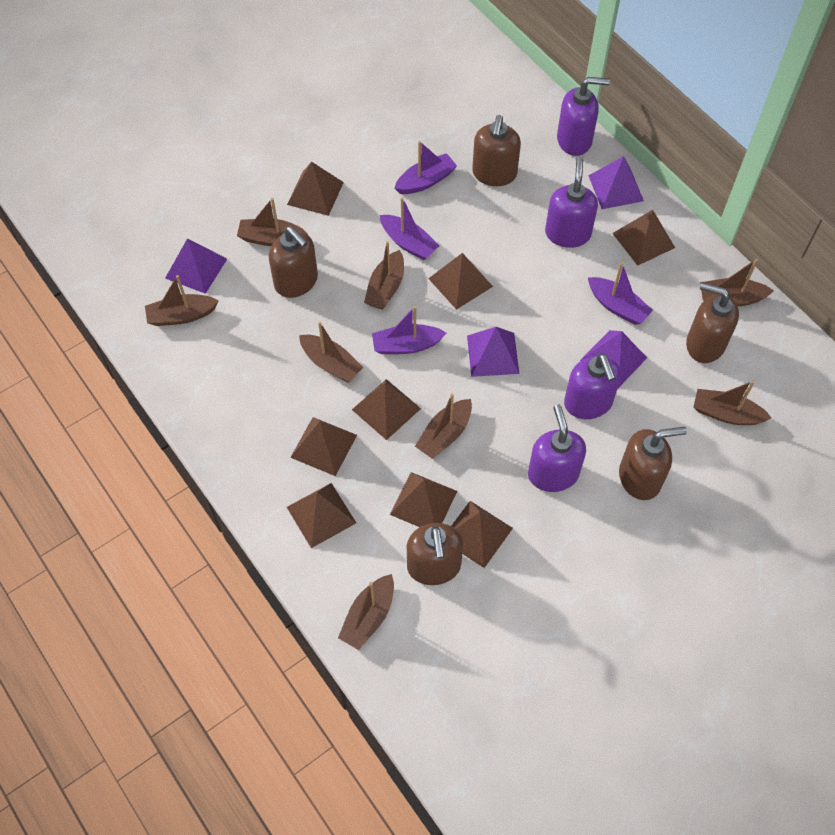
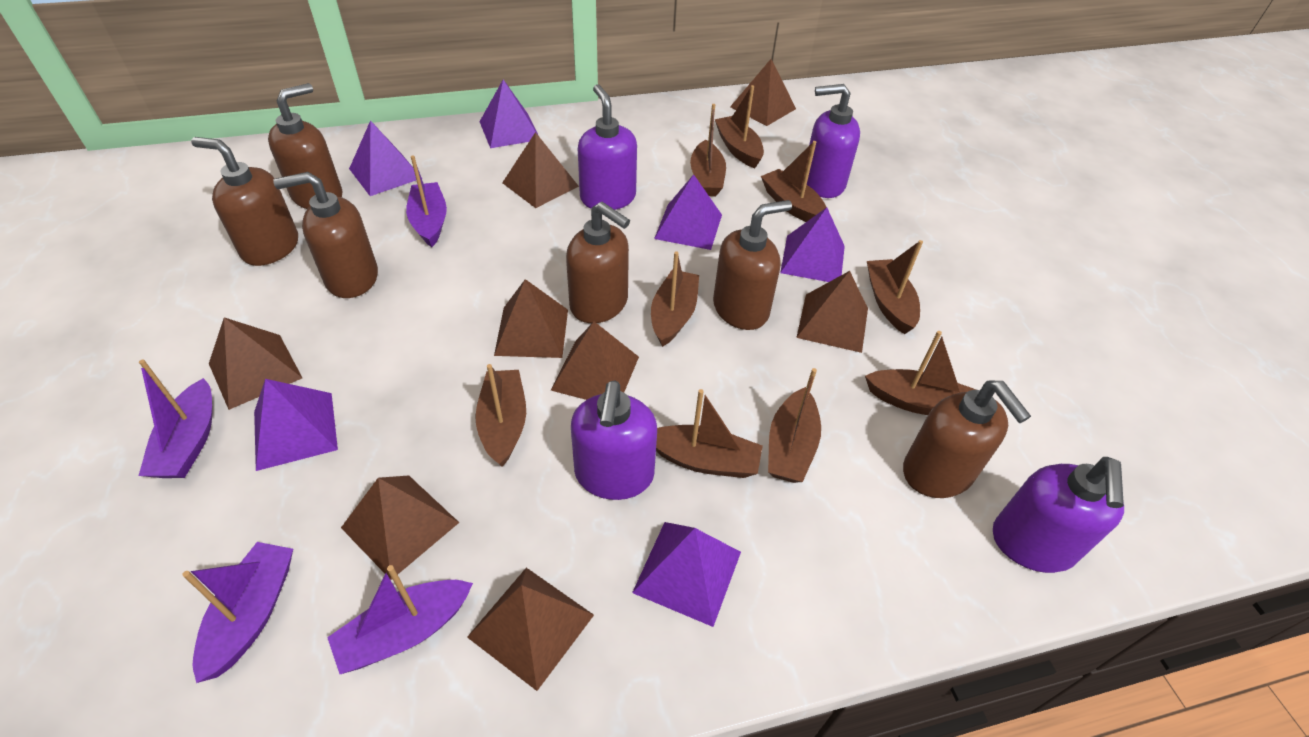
brown boat: [145,275,219,326] [237,198,308,246] [299,322,363,382] [338,574,394,650] [364,241,404,310] [415,393,472,459] [694,381,771,425] [700,259,774,306] = 8 -> [475,364,526,467] [651,251,699,347] [656,389,763,478] [690,104,726,197] [715,85,764,168] [761,141,826,222] [768,368,821,483] [865,331,976,415] [867,240,923,334] = 9
brown soap dispenser: [269,226,318,298] [407,523,463,585] [472,115,521,186] [619,427,687,500] [686,283,739,363] = 5 -> [191,137,298,266] [268,83,342,209] [273,172,378,298] [566,202,630,323] [713,200,792,330] [903,381,1031,498] = 6
purple pyramid: [165,238,227,294] [467,327,519,377] [580,330,647,388] [588,156,644,209] = 4 -> [254,379,338,471] [349,120,422,196] [480,79,539,148] [632,522,741,627] [654,174,722,250] [780,207,845,282] = 6

